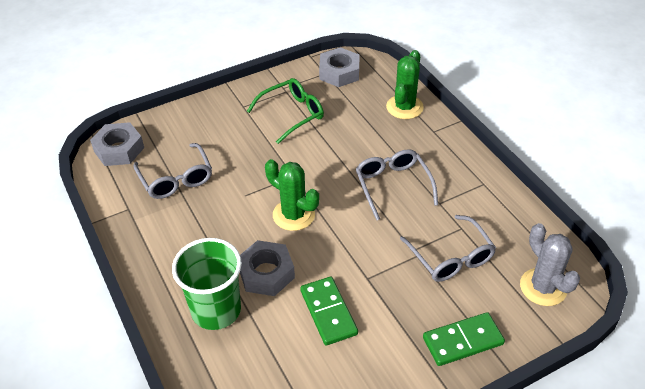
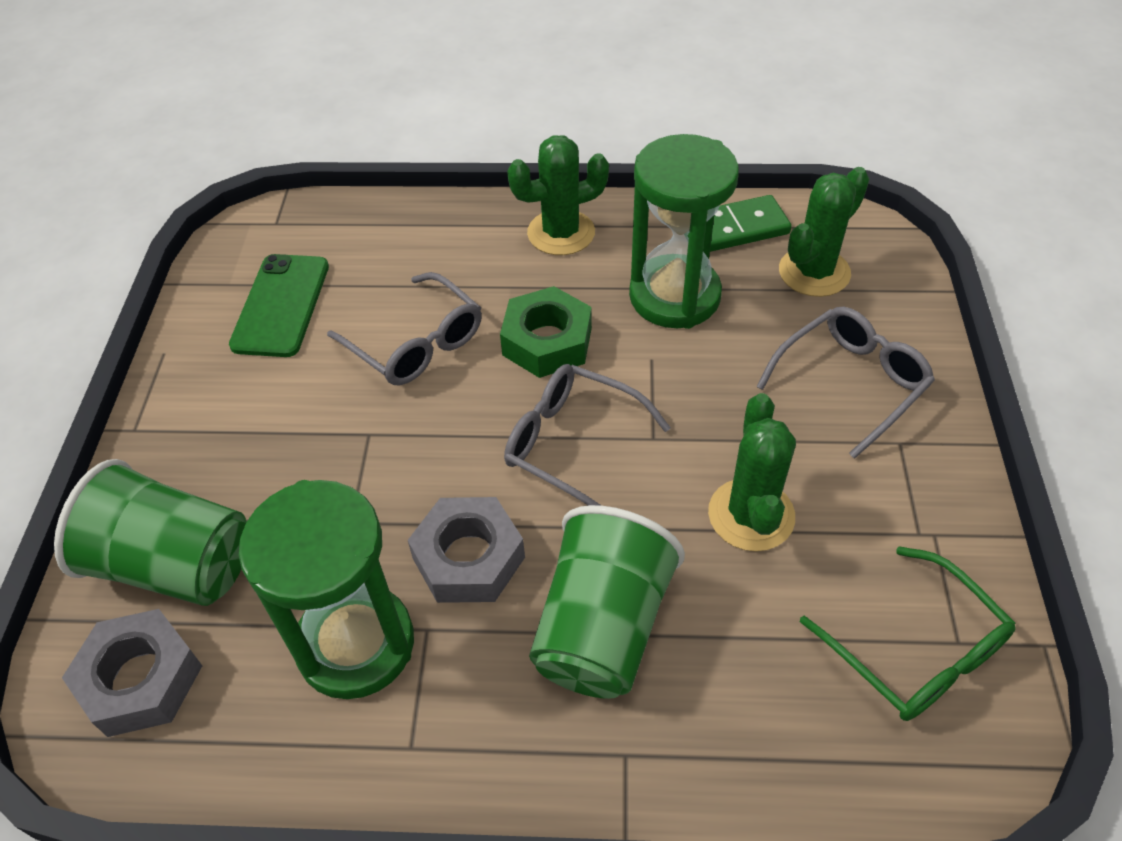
green cactus: [265,159,319,231] [386,50,424,119] = 2 -> [507,135,609,255] [708,393,796,551] [779,167,869,297] = 3
green cup: [172,238,242,330] = 1 -> [54,459,247,606] [529,505,685,699] = 2
green domino: [300,277,358,345] [423,312,505,366] = 2 -> [688,195,792,252] = 1
green hourglass: none = 0 -> [239,480,414,699] [629,134,739,329] = 2
green nut: none = 0 -> [500,286,592,378] = 1
green phone: none = 0 -> [229,254,329,357] = 1
grey cactus: [520,223,580,306] = 1 -> none = 0
grey nut: [90,122,144,166] [240,240,295,296] [319,47,360,87] = 3 -> [62,609,202,737] [408,497,525,603] = 2

